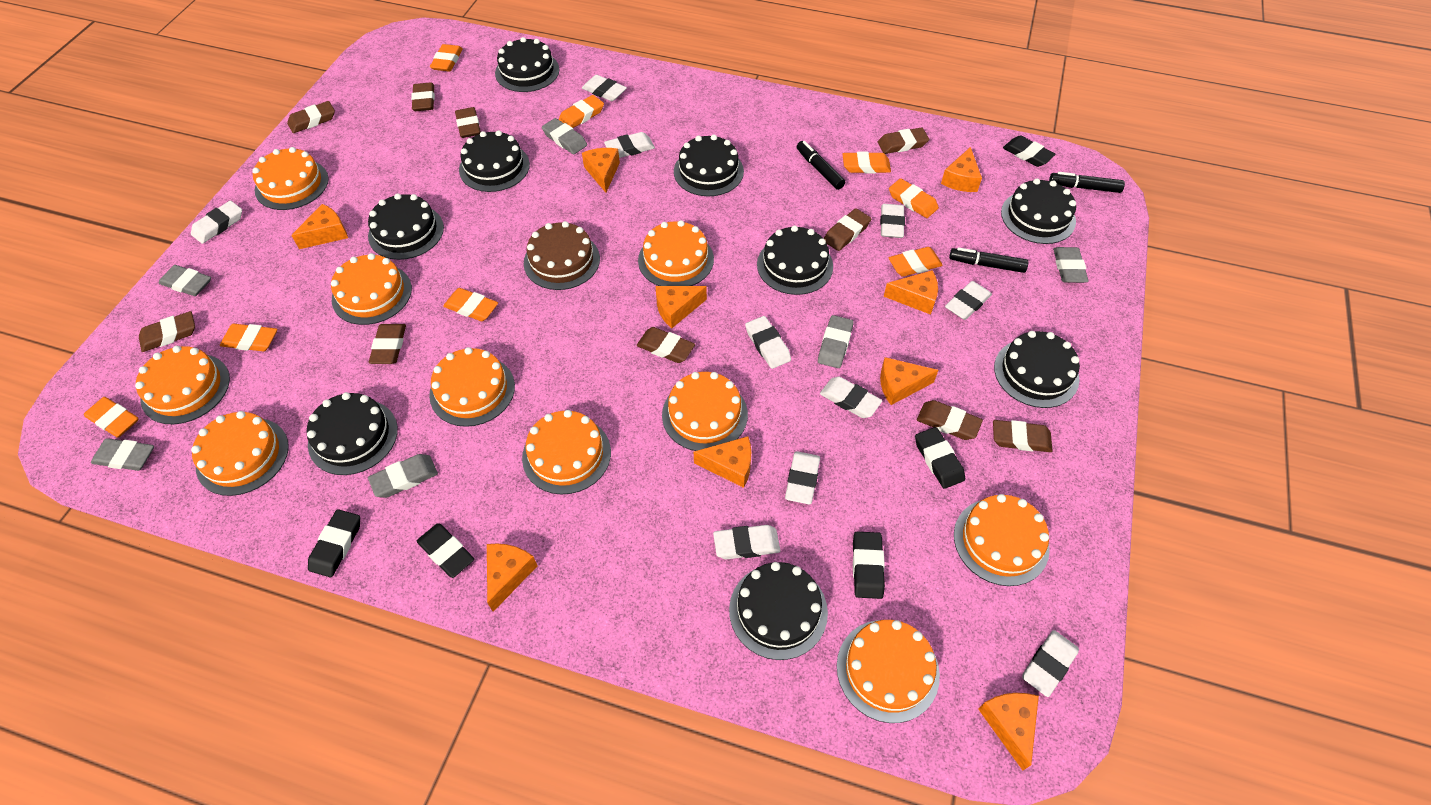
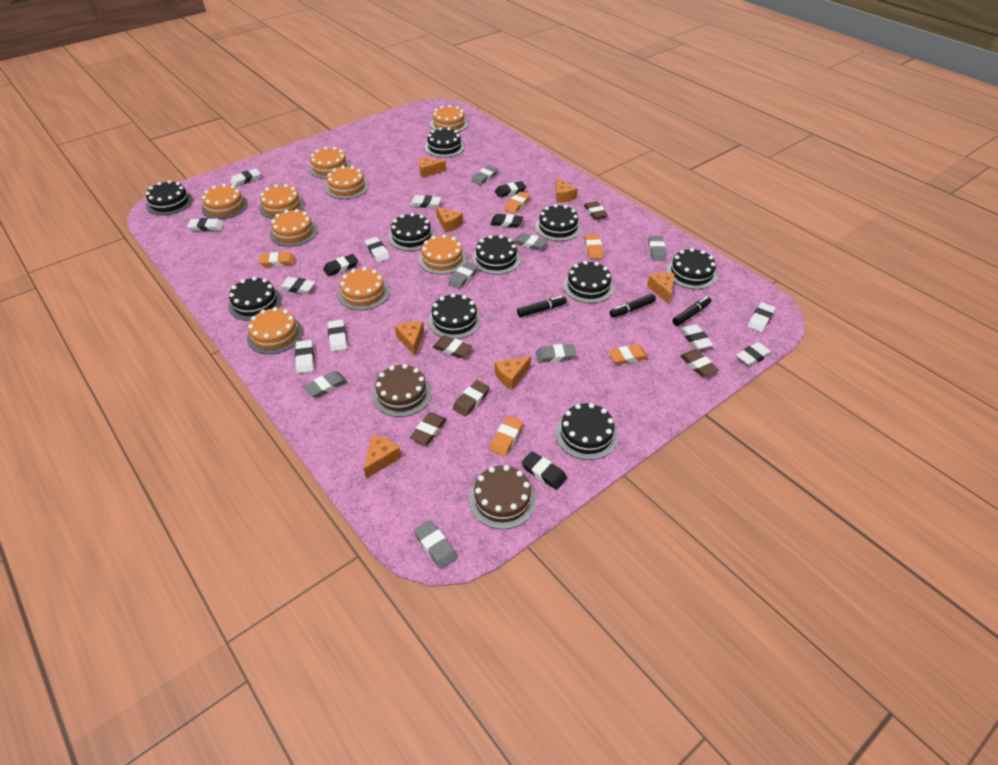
black cake: [306,392,398,475] [368,193,444,260] [459,130,530,192] [495,37,559,92] [674,134,744,196] [729,562,828,660] [757,225,833,295] [994,331,1080,408] [1001,178,1076,244] = 9 -> [146,180,193,216] [228,277,282,321] [388,213,435,251] [425,127,464,158] [428,293,482,339] [472,235,521,275] [535,204,581,241] [555,403,618,460] [563,261,614,303] [667,248,717,289] = 10
black eraser: [308,509,360,577] [417,523,474,578] [853,532,885,599] [915,427,965,489] [1003,135,1056,167] = 5 -> [323,254,358,277] [490,214,523,228] [495,181,526,197] [521,451,567,490] = 4
brown cake: [524,221,600,290] = 1 -> [372,364,432,417] [469,465,536,529] = 2
brown eraser: [139,311,195,352] [287,101,335,133] [369,324,406,364] [411,82,435,111] [455,107,481,138] [637,327,695,363] [824,208,871,251] [878,127,929,154] [917,400,983,440] [993,420,1053,452] = 10 -> [410,413,447,445] [433,335,472,358] [453,380,490,416] [584,201,608,220] [680,349,719,377] = 5
grey eraser: [91,438,154,471] [159,265,211,296] [368,454,438,498] [542,118,587,154] [818,315,854,368] [1053,247,1089,283] = 6 -> [304,371,348,398] [414,520,457,569] [448,262,478,289] [471,165,498,185] [514,233,548,250] [536,344,576,363] [648,236,666,261] = 7
orange cake: [135,346,230,424] [191,411,289,496] [252,147,329,210] [331,253,412,325] [429,347,515,427] [522,410,611,494] [638,220,714,286] [662,372,748,451] [837,620,940,723] [954,494,1050,586] = 10 -> [202,184,248,219] [247,307,303,354] [259,184,305,219] [270,209,317,247] [309,147,351,179] [325,166,369,199] [338,267,389,310] [418,234,467,275] [430,105,468,132] = 9
orange cheese: [291,204,348,249] [487,543,537,612] [582,148,620,193] [656,286,707,328] [694,436,751,488] [880,357,938,405] [884,270,938,315] [941,147,982,192] [978,693,1039,770] = 9 -> [364,436,401,479] [395,321,424,356] [419,157,446,178] [436,207,463,233] [495,356,531,390] [556,178,578,203] [647,273,675,304] = 7
orange eraser: [84,397,138,438] [220,324,277,352] [430,44,463,71] [443,288,498,321] [558,95,604,128] [843,152,891,174] [889,178,939,218] [889,247,943,277] = 8 -> [259,252,295,267] [489,416,523,456] [504,191,530,214] [585,234,603,259] [608,345,648,365] = 5

